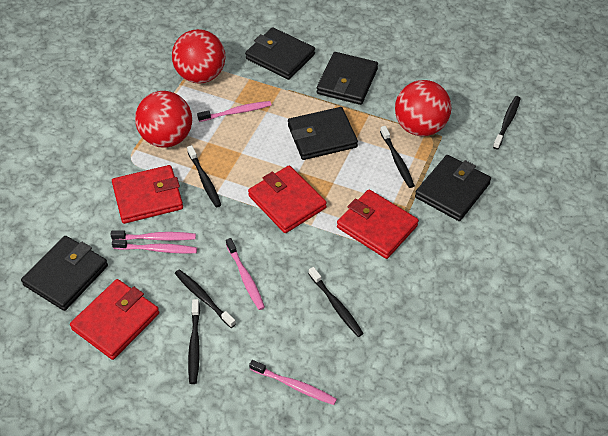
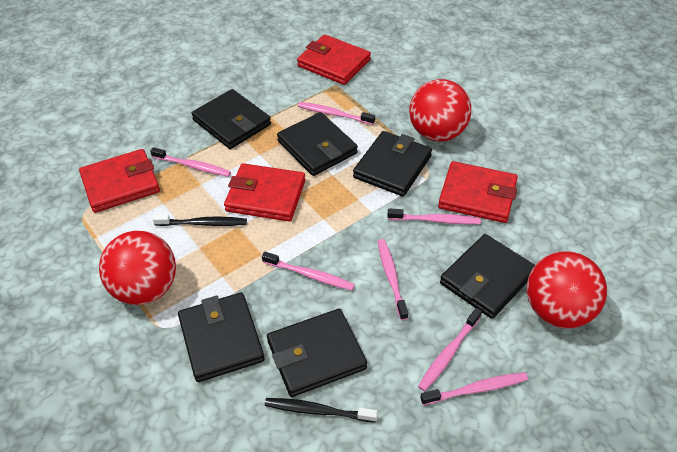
black toothbrush: [175,269,236,328] [187,145,221,207] [188,299,200,384] [309,267,364,337] [380,126,415,188] [493,96,521,149] = 6 -> [153,215,247,226] [265,398,378,423] = 2
black wallet: [21,236,108,311] [245,27,315,80] [288,107,358,160] [317,52,378,105] [415,155,491,221] = 5 -> [178,293,265,382] [191,89,271,149] [267,309,367,397] [277,112,358,176] [353,131,432,196] [440,234,535,319] = 6
pink toothbrush: [110,230,196,241] [112,239,197,254] [197,101,271,122] [226,238,265,310] [249,360,337,405] = 5 -> [150,147,231,177] [262,251,355,290] [298,102,375,125] [378,239,408,320] [387,208,481,224] [418,308,482,392] [420,372,528,405] = 7

